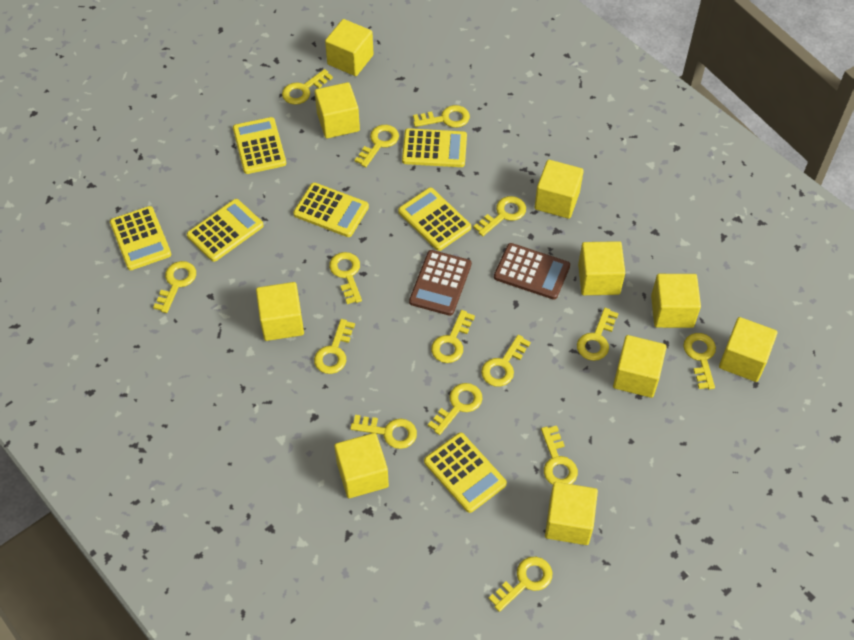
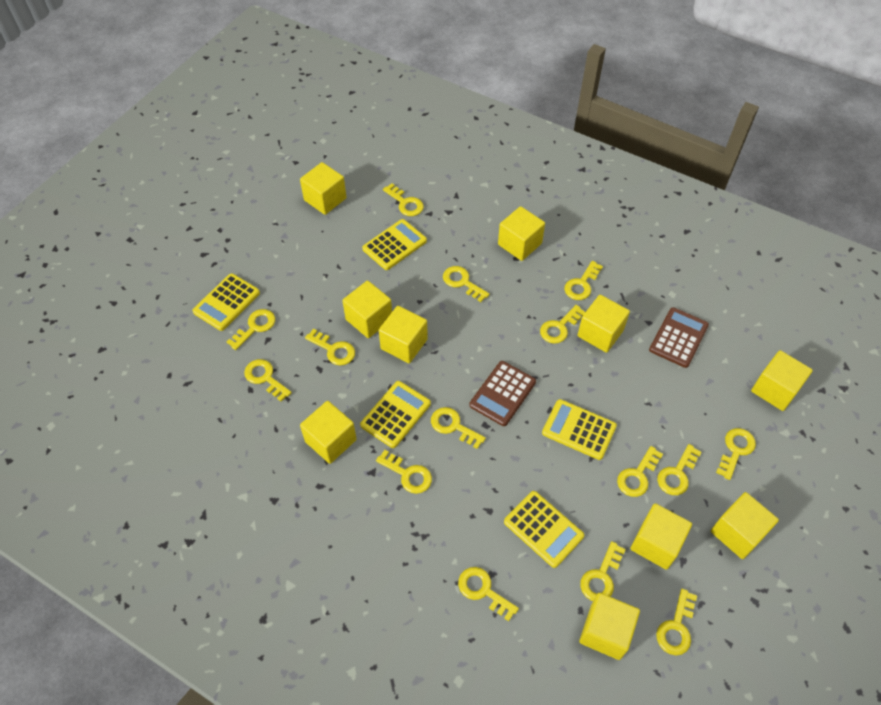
yellow calculator: [110,206,171,270] [187,199,263,262] [233,117,286,174] [293,183,369,237] [398,188,471,251] [402,128,467,167] [424,433,507,513] = 7 -> [192,273,260,331] [360,381,431,448] [362,219,427,270] [504,491,584,568] [542,399,617,460] = 5

